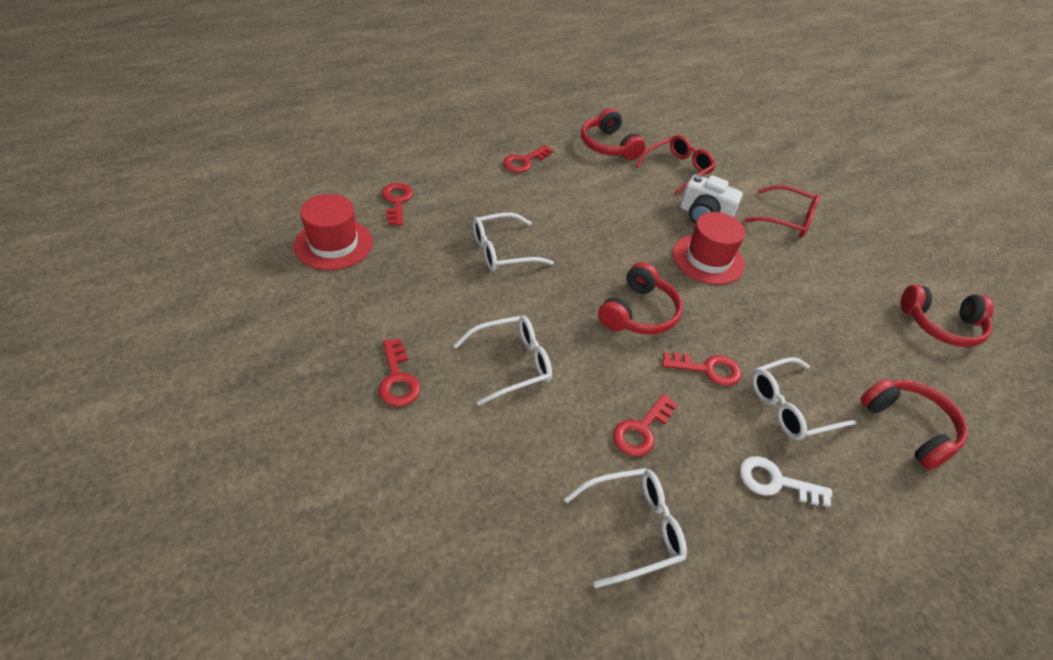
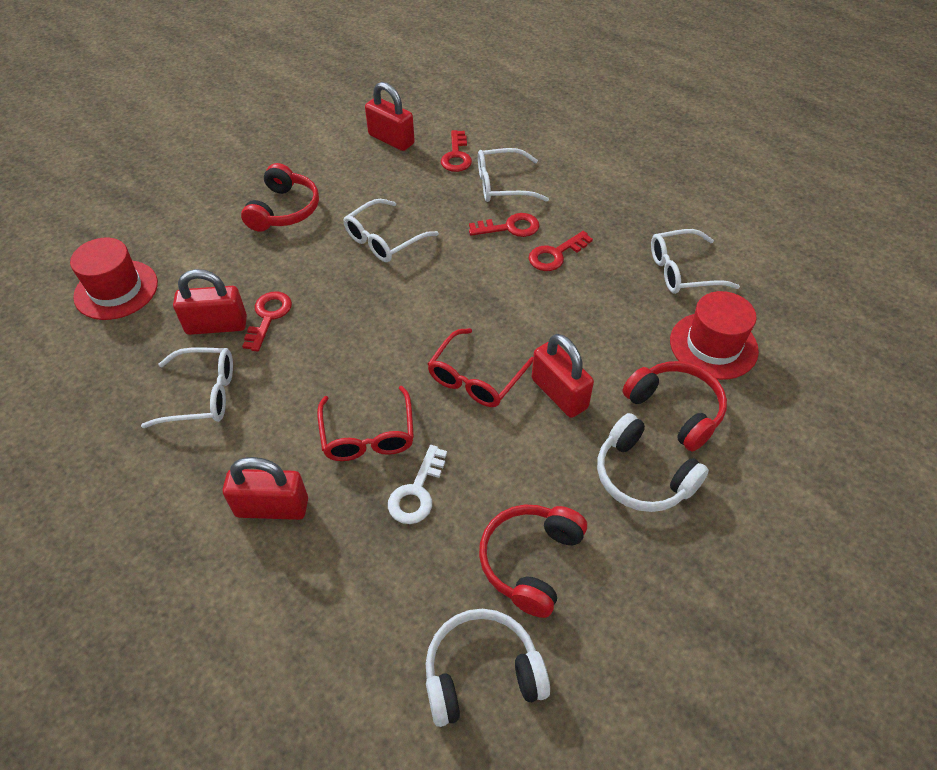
red headphones: [581,108,646,160] [598,262,683,334] [861,379,968,470] [901,284,994,347] = 4 -> [241,163,319,232] [479,505,587,618] [622,361,727,452] = 3
red key: [379,339,421,407] [382,183,413,226] [503,145,553,173] [613,394,678,457] [662,352,742,386] = 5 -> [242,292,292,352] [441,130,472,172] [469,213,539,237] [529,231,593,271] = 4
red padlock: none = 0 -> [173,269,247,335] [223,457,308,520] [365,82,415,151] [532,334,594,418] = 4
white camera: [680,174,743,224] = 1 -> none = 0
white headphones: none = 0 -> [426,609,550,727] [597,413,709,512] = 2

